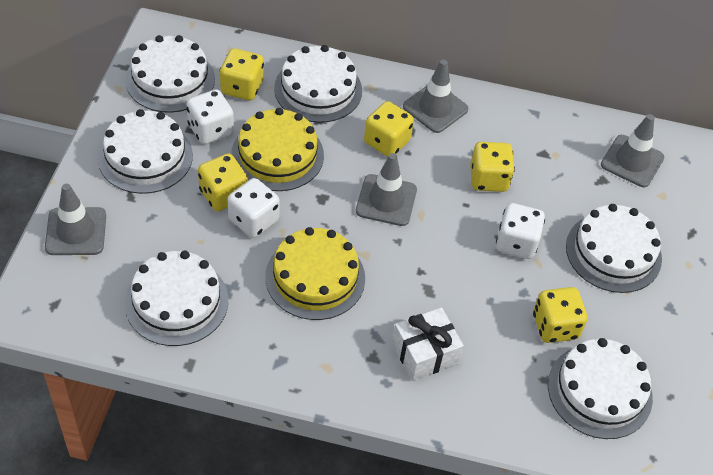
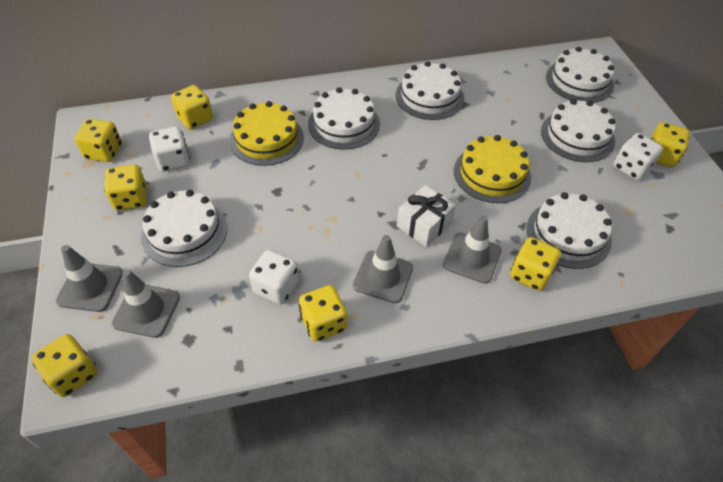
yellow dice: [198,153,248,211] [220,48,264,100] [364,101,414,157] [470,142,515,192] [533,287,588,343] = 5 -> [32,334,97,397] [74,119,122,162] [104,164,147,211] [171,85,213,129] [299,285,347,342] [510,237,561,291] [650,122,690,167] = 7

